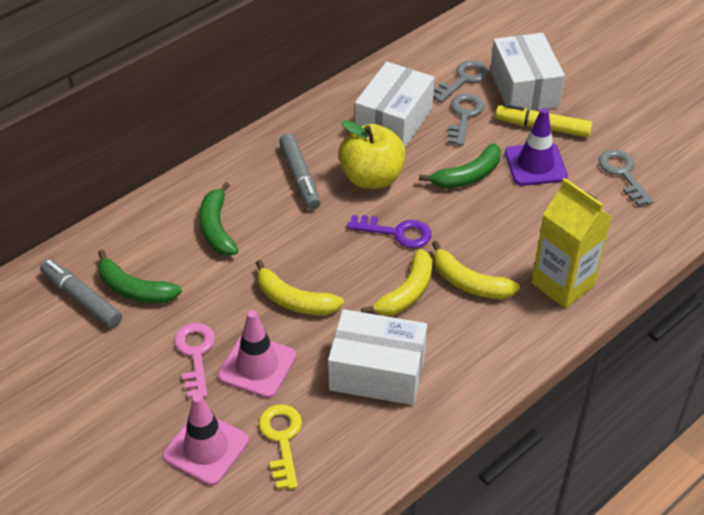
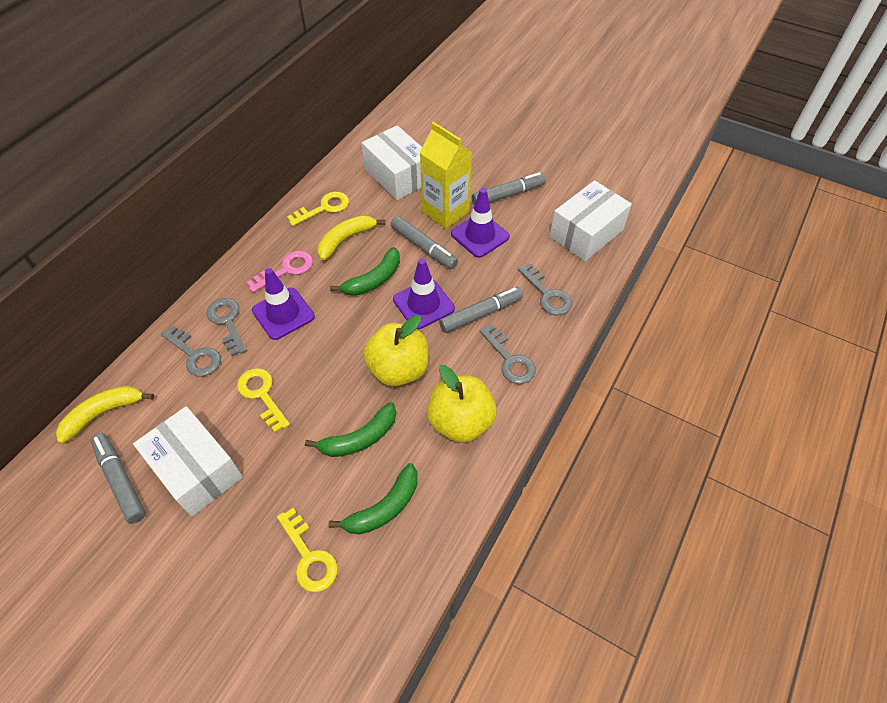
grey key: [433,60,489,103] [448,93,484,146] [598,149,654,206] = 3 -> [161,325,221,377] [207,298,247,356] [480,324,536,384] [518,263,572,316] = 4
grey marker: [40,259,122,328] [279,134,321,210] = 2 -> [91,433,146,524] [391,216,458,269] [439,287,523,333] [472,172,546,205] = 4
pink traffic cone: [163,394,249,486] [218,310,296,398] = 2 -> none = 0
purple key: [347,215,431,248] = 1 -> none = 0
purple traffic cone: [505,108,568,186] = 1 -> [252,268,315,340] [393,258,455,330] [451,188,510,258] = 3
yellow apple: [338,120,406,189] = 1 -> [363,315,429,386] [427,365,497,443] = 2
yellow banana: [256,260,344,315] [361,249,432,316] [432,241,520,299] = 3 -> [56,386,154,444] [318,215,385,261] = 2
yellow key: [259,404,302,489] = 1 -> [237,368,290,433] [277,508,338,592] [287,192,349,226] = 3
yellow marker: [496,104,592,137] = 1 -> none = 0

